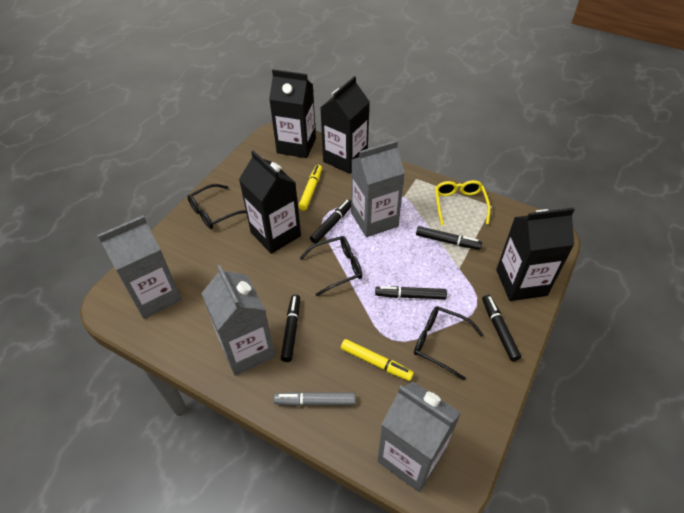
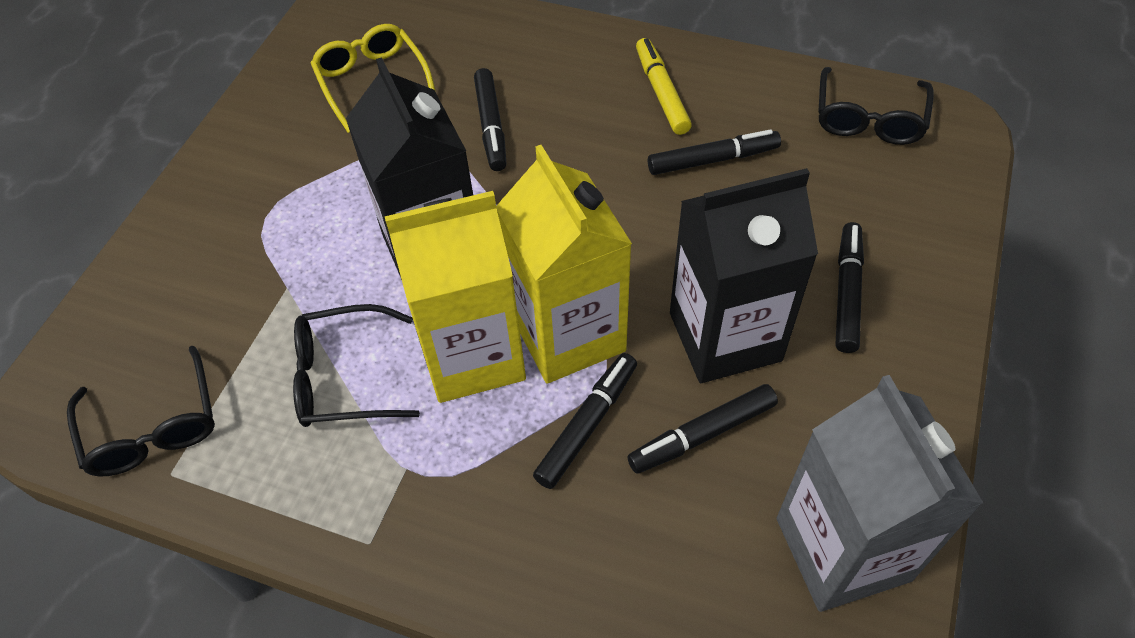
black carton: [239,150,301,254] [269,69,316,158] [320,76,370,174] [496,207,575,301] = 4 -> [346,57,473,280] [670,168,818,383] = 2
grey carton: [98,216,182,319] [201,265,275,375] [351,140,405,237] [377,381,461,492] = 4 -> [777,375,983,612] = 1
grey marker: [274,392,355,406] = 1 -> none = 0
yellow carton: none = 0 -> [385,191,526,403] [496,145,632,384] = 2
yellow marker: [298,165,322,211] [341,339,414,381] = 2 -> [636,38,692,135] = 1

